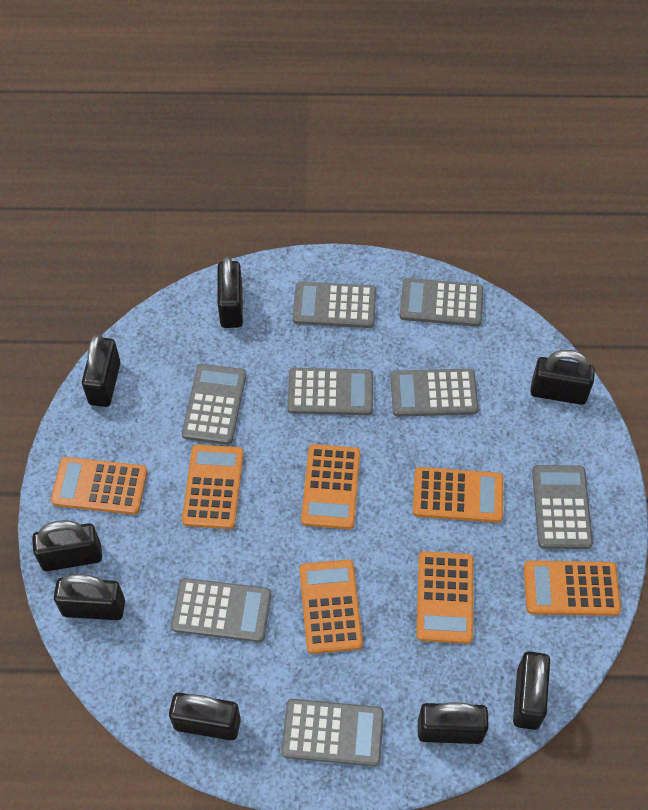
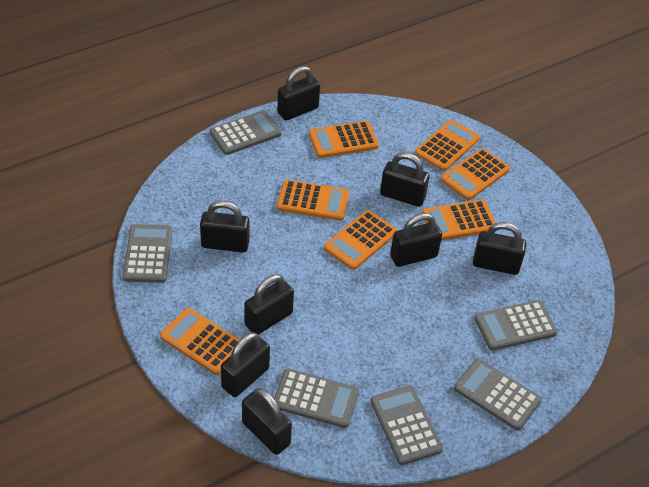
grey calculator: [171,578,271,642] [182,364,246,445] [281,699,384,767] [287,368,373,415] [293,282,376,328] [390,369,479,417] [400,278,483,327] [532,465,593,549] = 8 -> [123,224,172,283] [210,110,282,155] [274,369,359,428] [370,386,443,465] [454,359,542,431] [474,300,558,350] = 6

